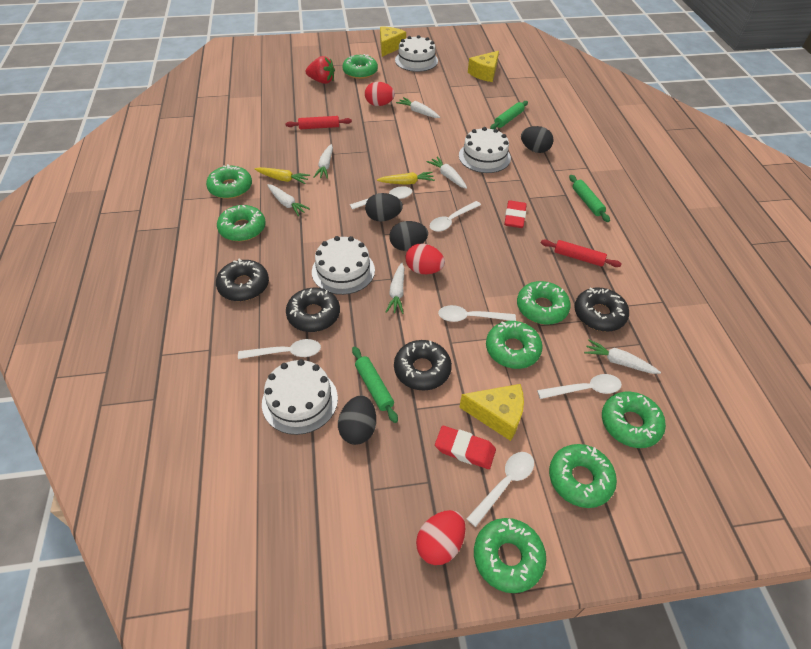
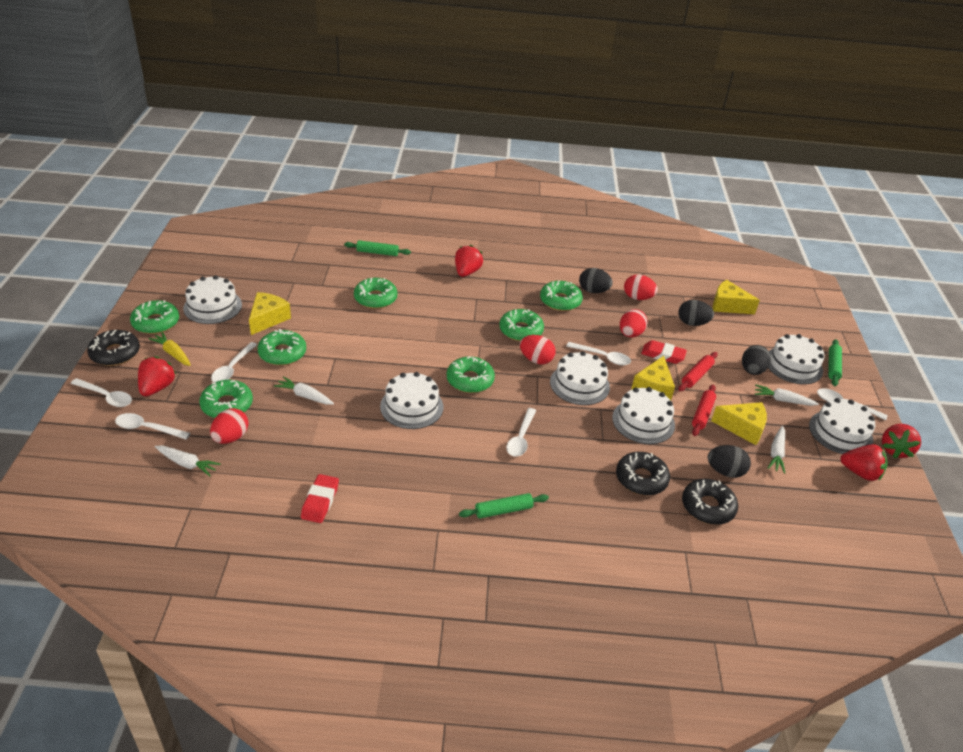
black donut: [216,259,269,301] [286,288,340,332] [394,340,452,391] [574,287,629,332] = 4 -> [87,330,140,366] [616,452,670,495] [682,479,738,525] = 3
green donut: [206,164,252,199] [217,205,266,241] [342,54,378,79] [474,518,546,593] [486,321,543,369] [517,281,571,325] [549,444,617,508] [602,392,666,448] = 8 -> [130,300,179,334] [199,380,253,418] [258,329,306,365] [354,278,397,309] [447,356,495,393] [499,309,544,341] [540,280,583,311] = 7
red egg: [365,82,395,106] [405,244,445,274] [416,510,465,565] = 3 -> [210,408,248,444] [520,335,555,364] [620,309,648,338] [624,275,658,300] = 4
red strawberry: [306,56,335,84] = 1 -> [138,356,176,396] [455,245,483,277] [840,444,888,481] [882,424,921,458] = 4
white cake: [262,359,338,435] [312,236,375,295] [395,35,438,72] [459,127,511,173] = 4 -> [183,275,242,324] [380,372,443,429] [550,351,610,405] [612,387,675,444] [768,334,824,384] [809,398,875,454] = 6
white carrot: [267,184,310,216] [314,144,333,179] [386,263,404,314] [396,97,440,118] [427,156,467,189] [584,340,661,374] = 6 -> [155,446,221,476] [274,376,334,405] [755,384,819,406] [768,426,785,474] = 4
yellow carrot: [255,167,310,184] [377,172,435,185] = 2 -> [148,332,191,366] = 1
yellow cheese: [380,26,406,57] [459,384,524,441] [468,51,499,82] = 3 -> [249,292,291,335] [631,356,675,400] [711,402,767,445] [713,280,760,314] = 4

